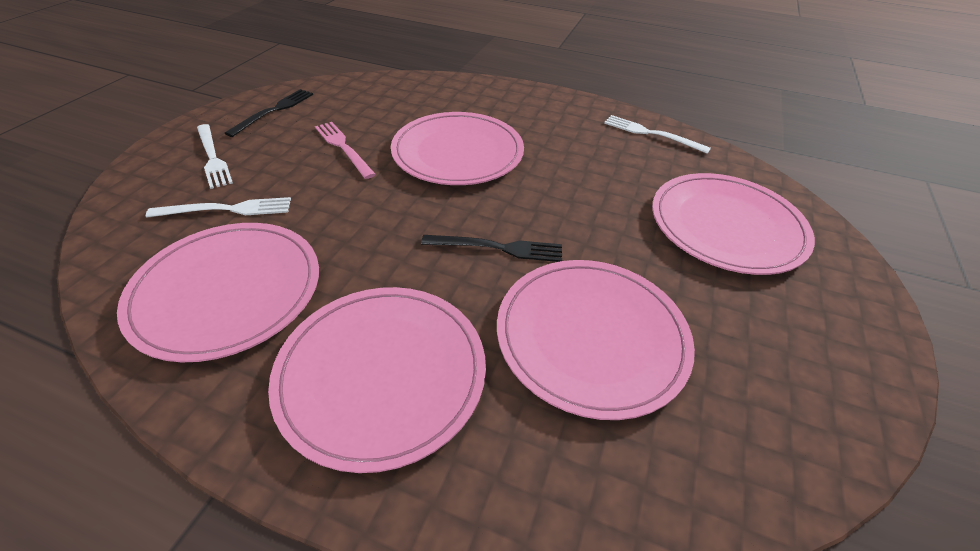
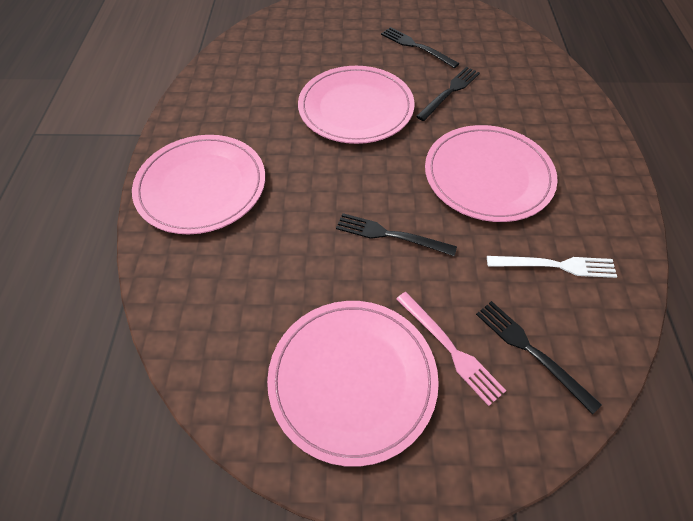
black fork: [225,89,313,137] [421,235,562,262] = 2 -> [336,213,457,256] [381,27,459,68] [416,67,480,121] [476,301,602,414] = 4
pink plate: [117,223,319,362] [268,287,486,473] [391,112,524,185] [497,260,695,420] [652,173,815,275] = 5 -> [132,135,265,234] [267,301,439,467] [298,66,414,144] [425,125,558,222] = 4
white fork: [146,197,291,218] [197,124,233,189] [604,115,711,154] = 3 -> [487,256,617,278] = 1

